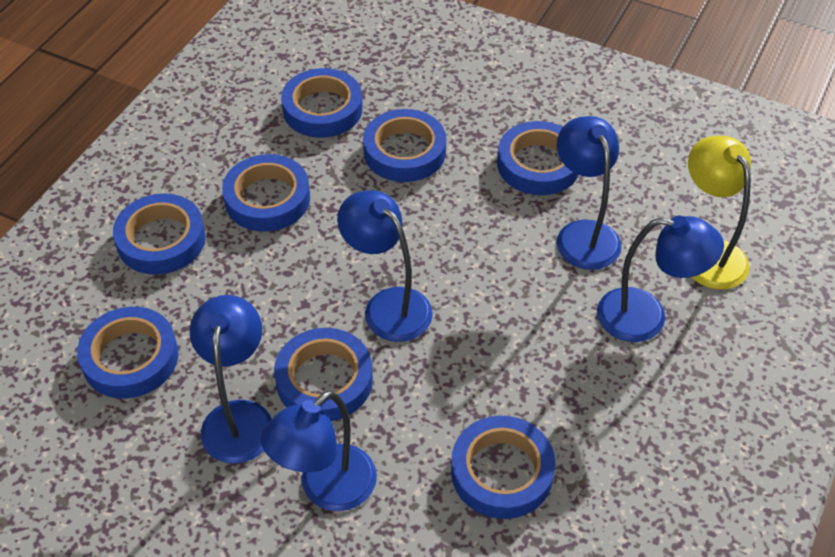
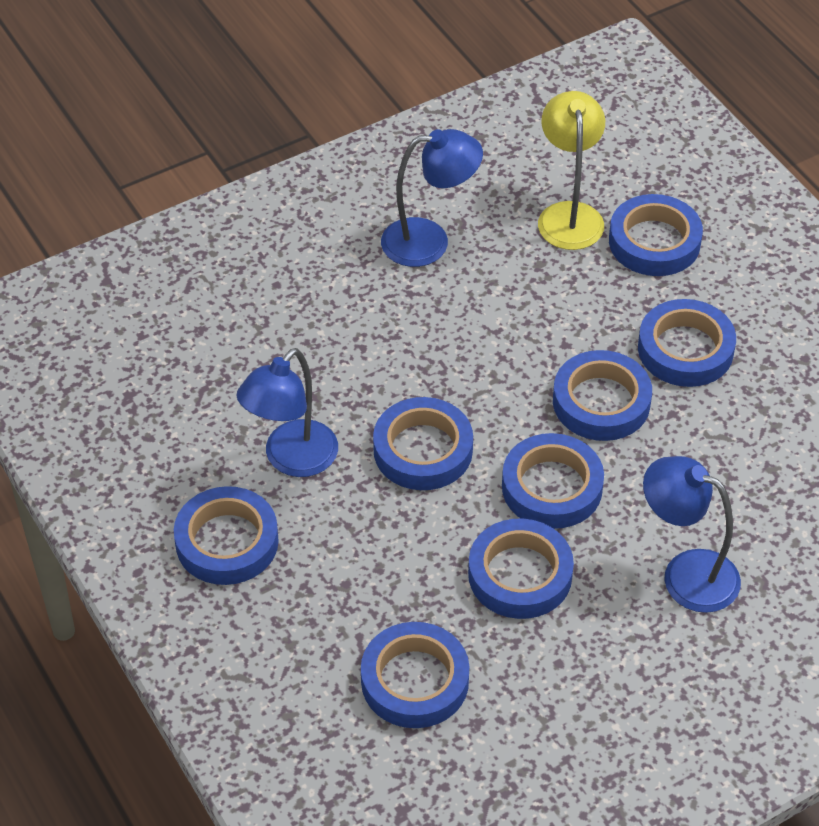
blue lamp: [190,295,272,464] [261,391,377,511] [337,190,433,342] [557,116,621,270] [597,215,724,342] = 5 -> [236,348,338,477] [381,129,483,267] [643,456,741,613] = 3

